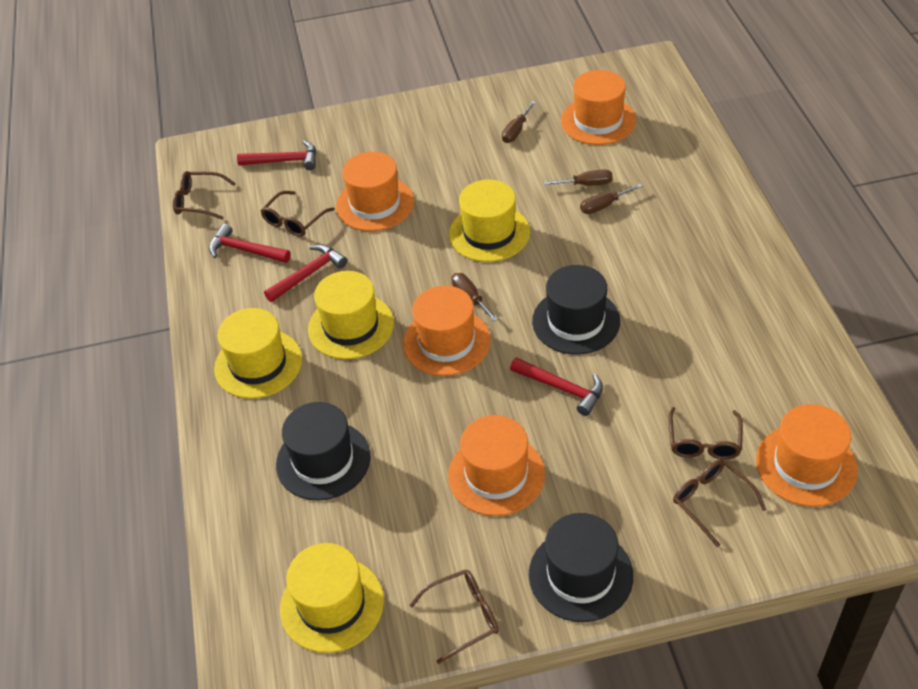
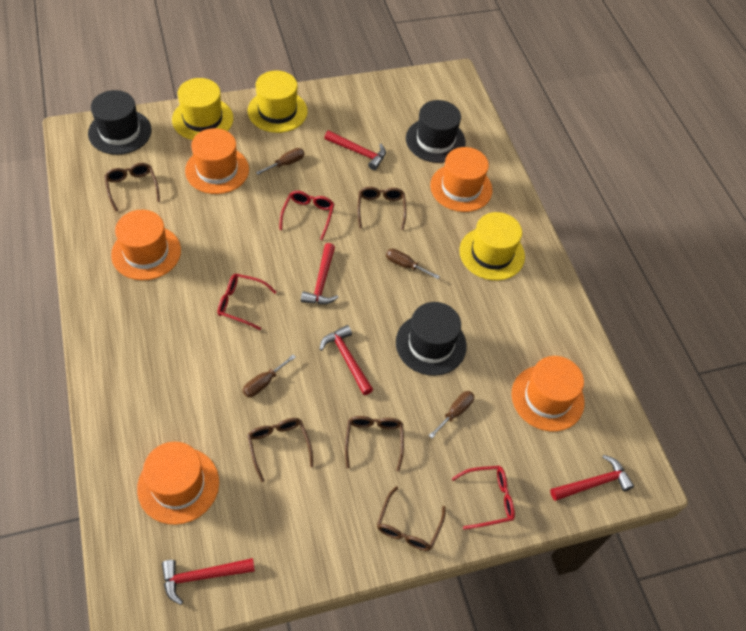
red glasses: none = 0 -> [217,274,277,330] [279,191,334,240] [452,466,515,529] = 3
red hammer: [209,223,291,263] [237,140,316,170] [264,244,347,302] [510,357,603,416] = 4 -> [162,558,255,605] [301,243,338,304] [319,325,373,395] [324,131,386,170] [550,455,634,501] = 5
yellow hat: [214,308,302,399] [280,543,384,653] [308,271,394,359] [449,179,530,262] = 4 -> [172,78,233,140] [248,71,308,133] [459,212,525,281] = 3

